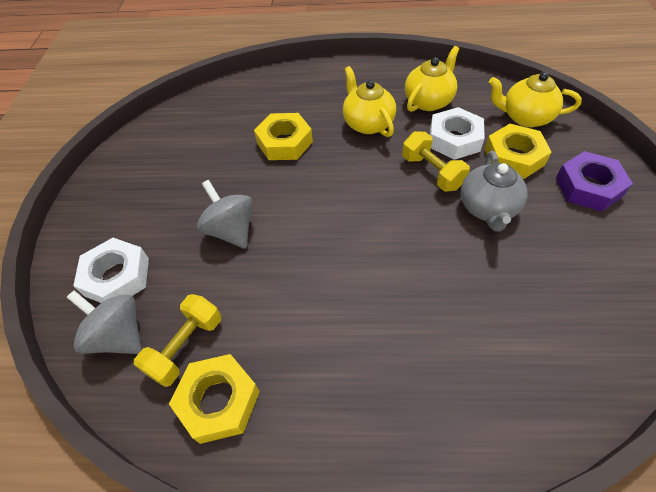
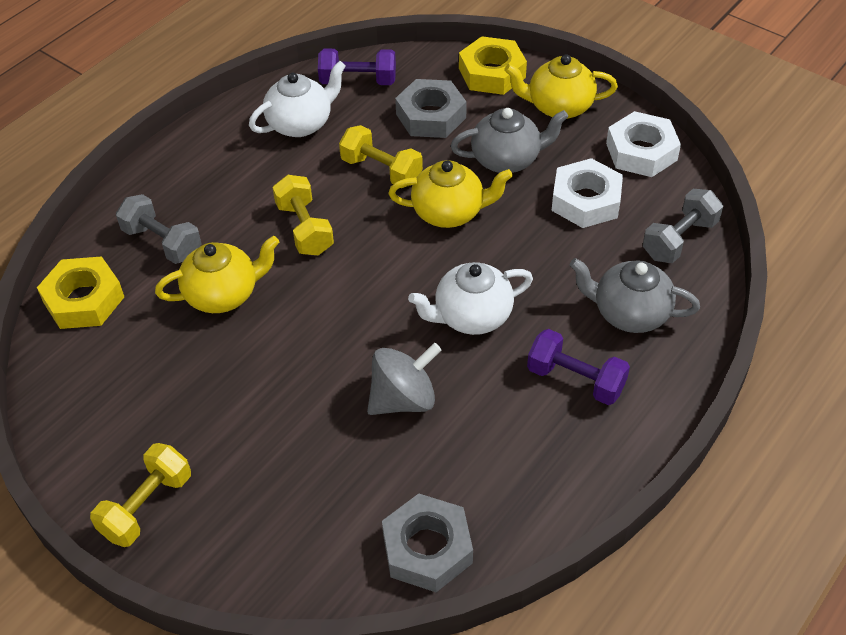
grey dumbbell: none = 0 -> [116,194,202,264] [643,189,723,263] = 2
grey nut: none = 0 -> [382,494,473,592] [395,79,467,138] = 2
grey spinning top: [66,290,142,354] [197,180,253,249] = 2 -> [367,343,441,415] = 1
grey teapot: [461,151,527,232] = 1 -> [451,108,569,173] [570,258,700,333] = 2
purple dumbbell: none = 0 -> [318,49,396,85] [527,329,630,405] = 2
purple nut: [556,151,633,212] = 1 -> none = 0
white teapot: none = 0 -> [249,61,346,137] [408,262,533,335] = 2
yellow dumbbell: [134,294,221,387] [402,131,470,191] = 2 -> [90,443,191,547] [273,175,334,255] [339,125,423,188] = 3
yellow nut: [169,354,260,444] [254,113,313,160] [484,124,552,179] = 3 -> [37,256,124,329] [459,36,527,95] = 2

